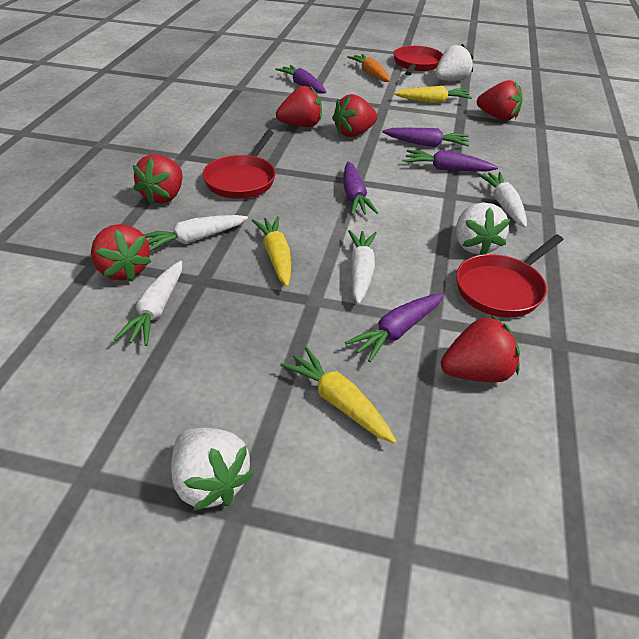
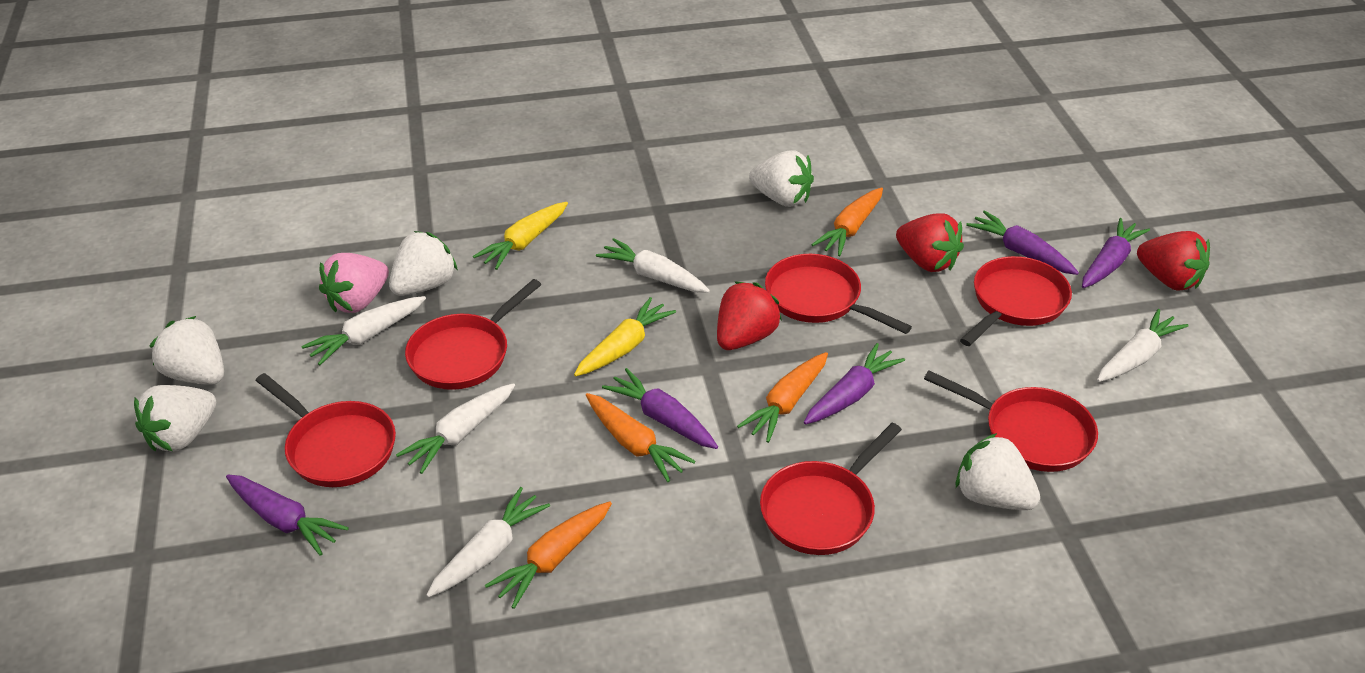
orange carrot: [347,54,390,82] = 1 -> [485,501,612,609] [586,393,696,482] [737,352,828,443] [811,187,883,256] = 4
pink strawberry: none = 0 -> [319,253,389,313] = 1
red pan: [203,130,276,199] [393,46,443,76] [456,235,564,318] = 3 -> [255,373,396,487] [405,279,542,390] [760,423,902,555] [765,254,912,334] [924,371,1098,472] [960,256,1072,346] = 6
red strawberry: [91,224,152,282] [133,154,182,205] [276,86,322,127] [332,94,378,137] [441,316,520,382] [477,80,523,121] = 6 -> [717,281,782,350] [896,213,964,272] [1137,231,1210,291] = 3
white carrot: [114,261,182,346] [143,215,248,251] [348,230,377,304] [477,172,527,228] = 4 -> [301,296,426,365] [396,383,515,474] [426,487,550,597] [596,238,710,293] [1097,309,1189,382] = 5
white strawberry: [171,428,253,511] [435,44,473,81] [456,203,510,255] = 3 -> [134,385,216,452] [150,316,224,385] [389,231,458,296] [749,150,814,207] [956,433,1040,510] = 5
yellow carrot: [252,216,291,287] [280,347,396,443] [394,86,472,103] = 3 -> [473,202,568,270] [574,297,676,377] = 2

